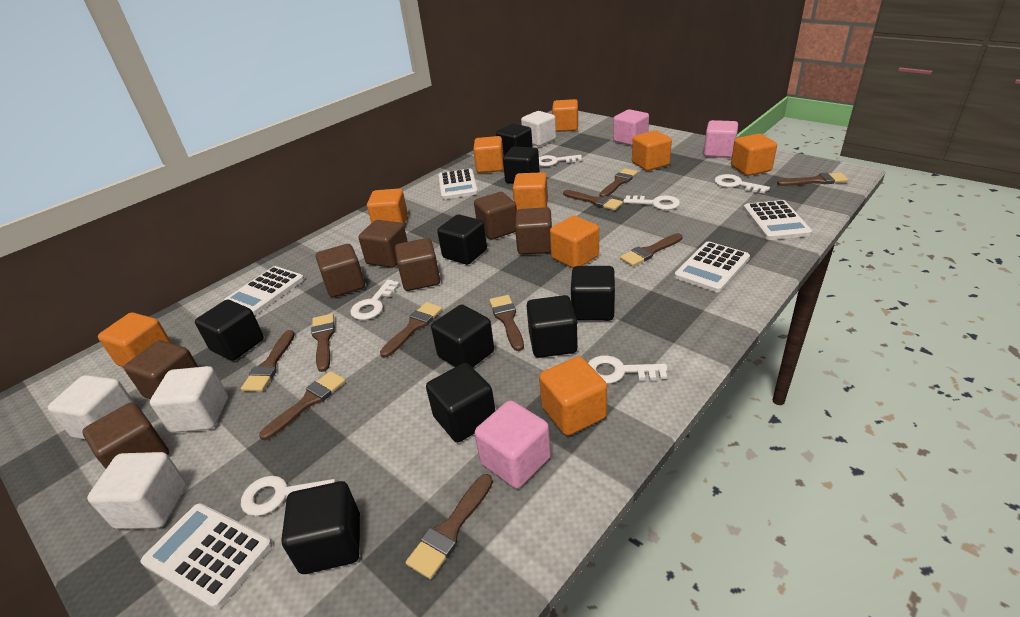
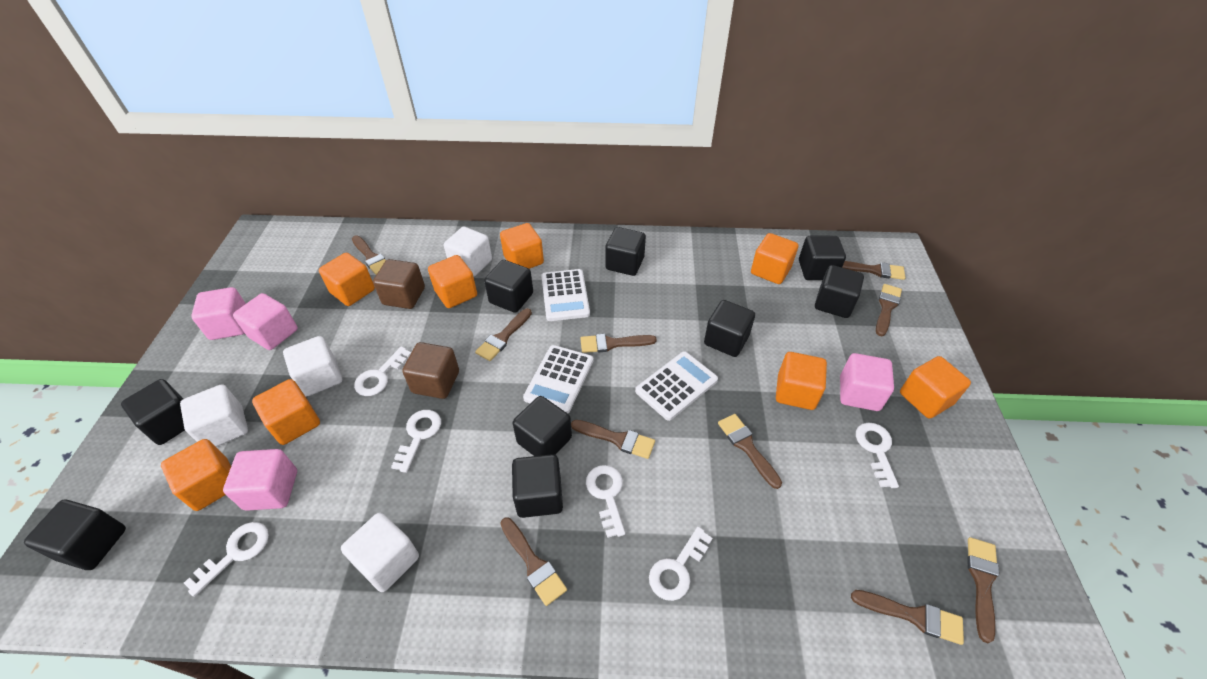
brown cube: [82,402,169,469] [124,340,198,399] [316,244,365,298] [359,220,408,268] [395,238,440,291] [474,192,517,240] [515,207,552,255] = 7 -> [373,259,425,309] [402,342,459,399] = 2
orange cube: [98,312,171,367] [367,189,408,225] [473,136,504,173] [513,172,548,210] [539,356,607,436] [550,216,599,268] [552,99,578,132] [632,130,672,171] [731,134,777,176] = 9 -> [161,439,231,511] [252,379,320,445] [319,253,375,306] [428,255,477,308] [500,223,544,269] [751,233,798,284] [776,352,827,410] [900,356,971,419] = 8
pink cube: [475,400,551,489] [613,109,649,146] [704,120,738,158] = 3 -> [191,287,246,340] [223,449,297,511] [233,293,298,350] [840,353,894,411] = 4
white calculator: [141,503,272,609] [223,266,304,315] [439,169,478,199] [674,241,750,293] [743,200,812,240] = 5 -> [523,345,593,413] [541,269,590,321] [635,351,718,421] = 3

